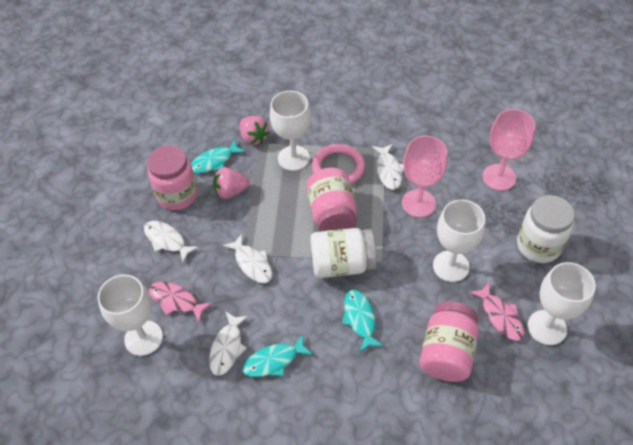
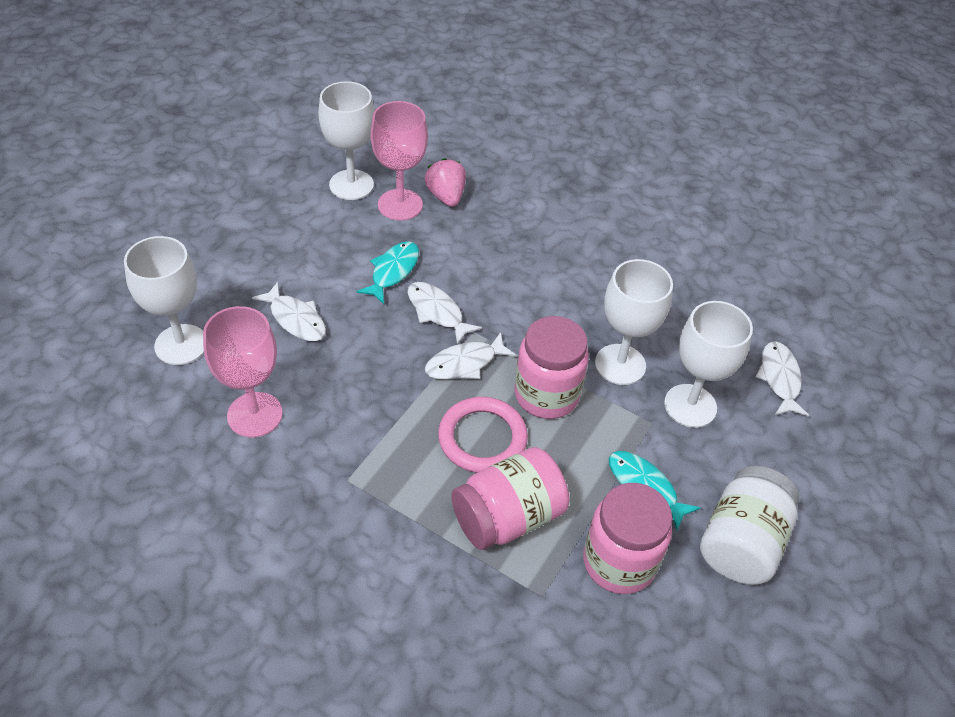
pink fish: [149,282,213,323] [469,282,524,341] = 2 -> none = 0
pink strawberry: [213,167,250,199] [240,116,270,145] = 2 -> [425,158,466,207] = 1
turquoise fish: [191,139,245,174] [242,334,313,377] [342,290,384,353] = 3 -> [356,241,419,304] [609,451,701,531] = 2
white jar: [310,228,377,278] [517,195,575,263] = 2 -> [700,466,799,585] = 1

